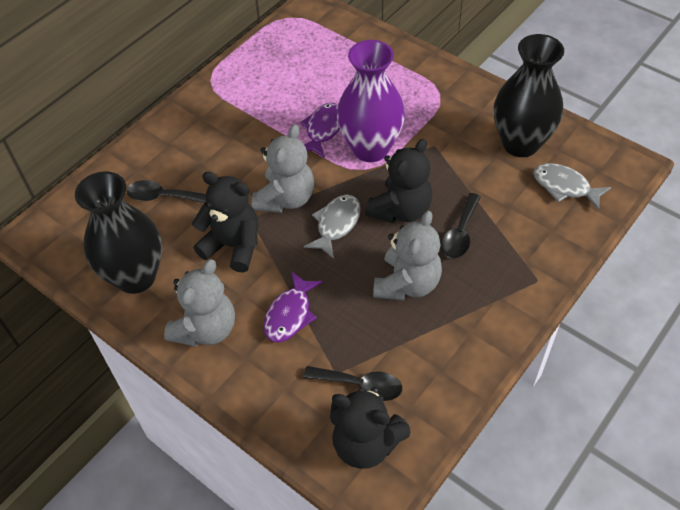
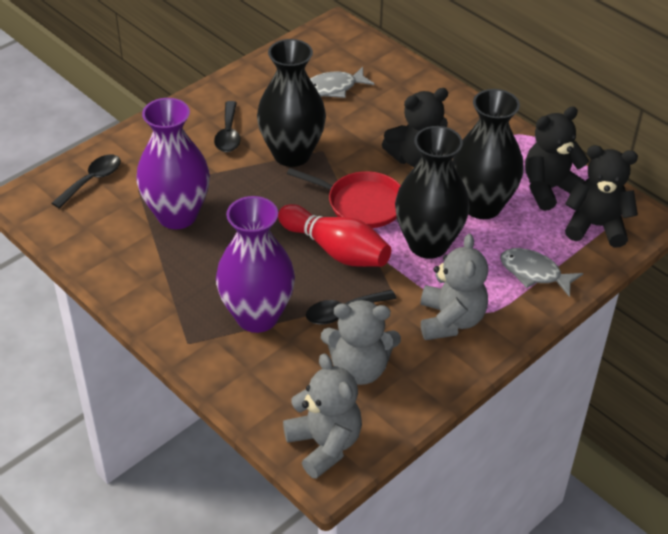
black vase: [75,171,162,294] [494,34,564,157] = 2 -> [257,39,326,167] [395,126,470,259] [452,89,524,219] = 3
purple fish: [263,271,323,342] [300,103,340,158] = 2 -> none = 0
purple vase: [337,40,405,162] = 1 -> [136,98,210,229] [216,196,295,333] = 2
red bowling pin: none = 0 -> [278,204,391,267] = 1
red pan: none = 0 -> [287,168,401,228] = 1

